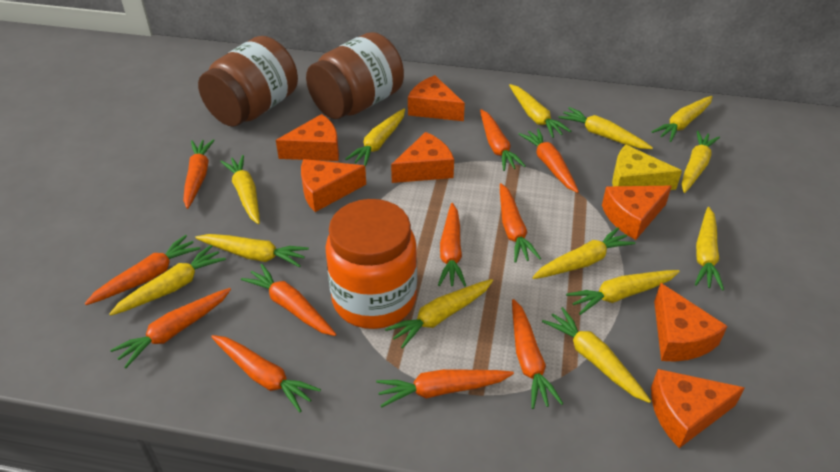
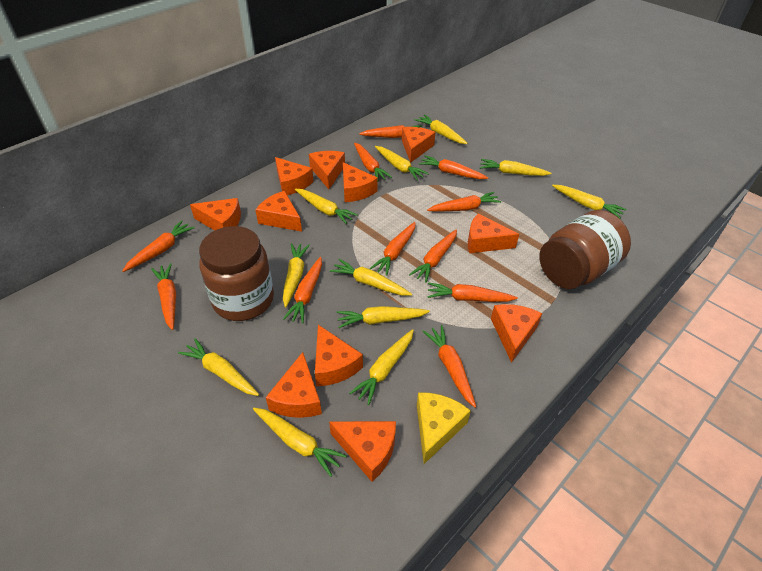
orange cheese: [276,114,339,161] [301,159,366,212] [391,132,454,183] [408,75,465,121] [602,186,672,240] [651,369,745,448] [654,283,727,361] = 7 -> [190,198,241,231] [255,191,302,232] [266,352,322,418] [275,157,314,195] [309,151,345,189] [315,325,363,386] [329,421,396,482] [343,162,378,202] [402,127,436,163] [468,213,519,253] [491,304,542,363] = 11
orange jar: [325,199,417,329] = 1 -> none = 0
yellow carrot: [109,245,226,316] [195,234,309,267] [220,155,260,224] [345,109,405,167] [385,279,493,349] [509,84,571,138] [532,227,635,279] [542,307,651,403] [558,107,653,149] [566,270,680,315] [651,96,713,142] [682,131,720,193] [694,207,724,291] = 13 -> [178,338,259,396] [253,408,347,477] [283,243,310,307] [295,189,358,224] [330,259,412,295] [337,306,430,328] [349,329,414,405] [375,146,429,181] [415,115,468,144] [480,159,552,176] [552,185,627,219] = 11

